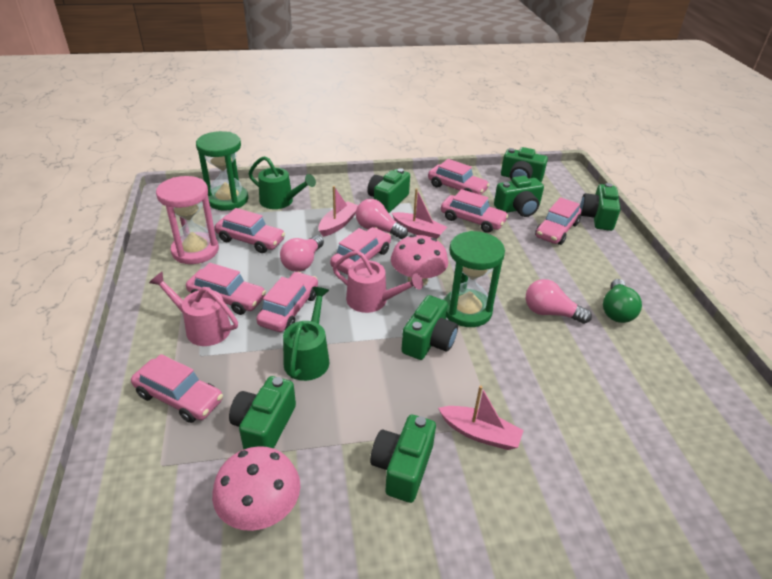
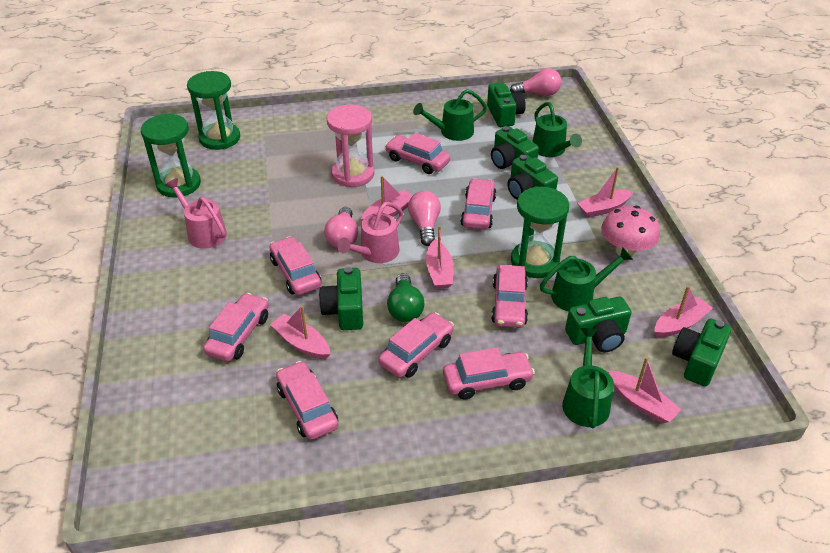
green camera: [229,376,296,449] [367,168,410,213] [370,415,436,503] [402,295,458,360] [494,176,544,217] [501,147,548,182] [580,183,621,231] = 7 -> [319,267,363,330] [487,83,526,127] [491,126,539,169] [508,155,558,200] [565,297,632,353] [672,319,732,387] = 6
green hourglass: [196,131,248,210] [443,231,505,327] = 2 -> [141,114,201,197] [187,71,240,150] [511,186,569,278] = 3
green watering can: [248,156,316,209] [283,287,329,381] = 2 -> [413,89,487,141] [532,102,582,157] [540,247,633,311] [562,328,614,428] = 4
pink boat: [319,186,358,237] [392,188,447,239] [438,385,524,450] = 3 -> [270,305,330,359] [361,176,413,221] [426,226,453,289] [577,167,633,218] [608,357,681,423] [654,286,713,338] = 6
pink mushroom: [212,446,300,531] [391,234,448,286] = 2 -> [601,206,660,257] = 1

